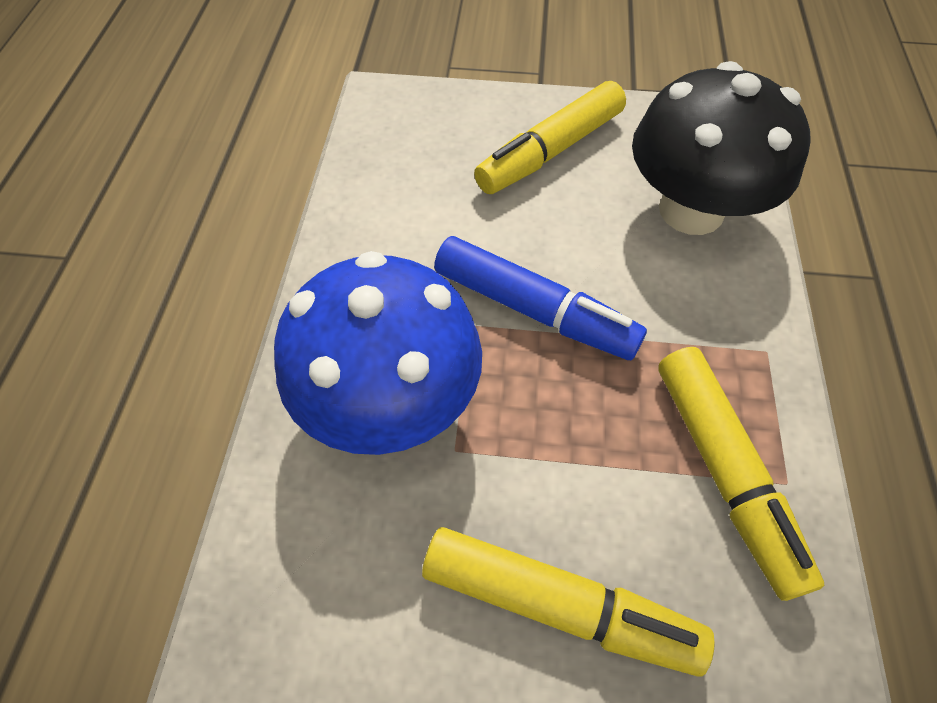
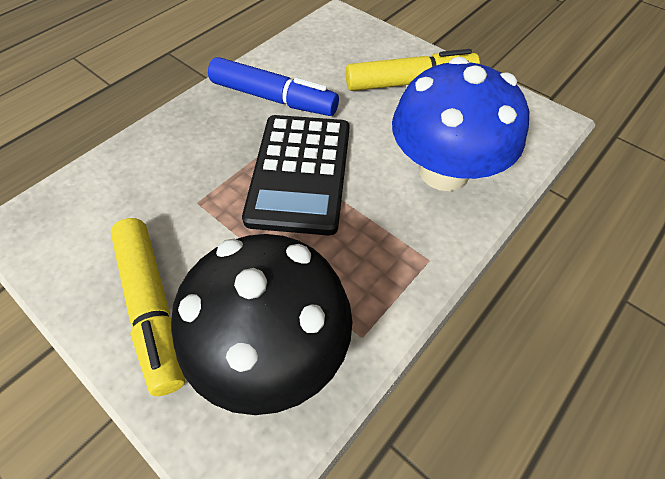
black calculator: none = 0 -> [242,115,349,236] = 1
yellow marker: [422,527,715,677] [474,81,626,194] [658,347,825,601] = 3 -> [111,218,185,396] [346,49,480,91] = 2

